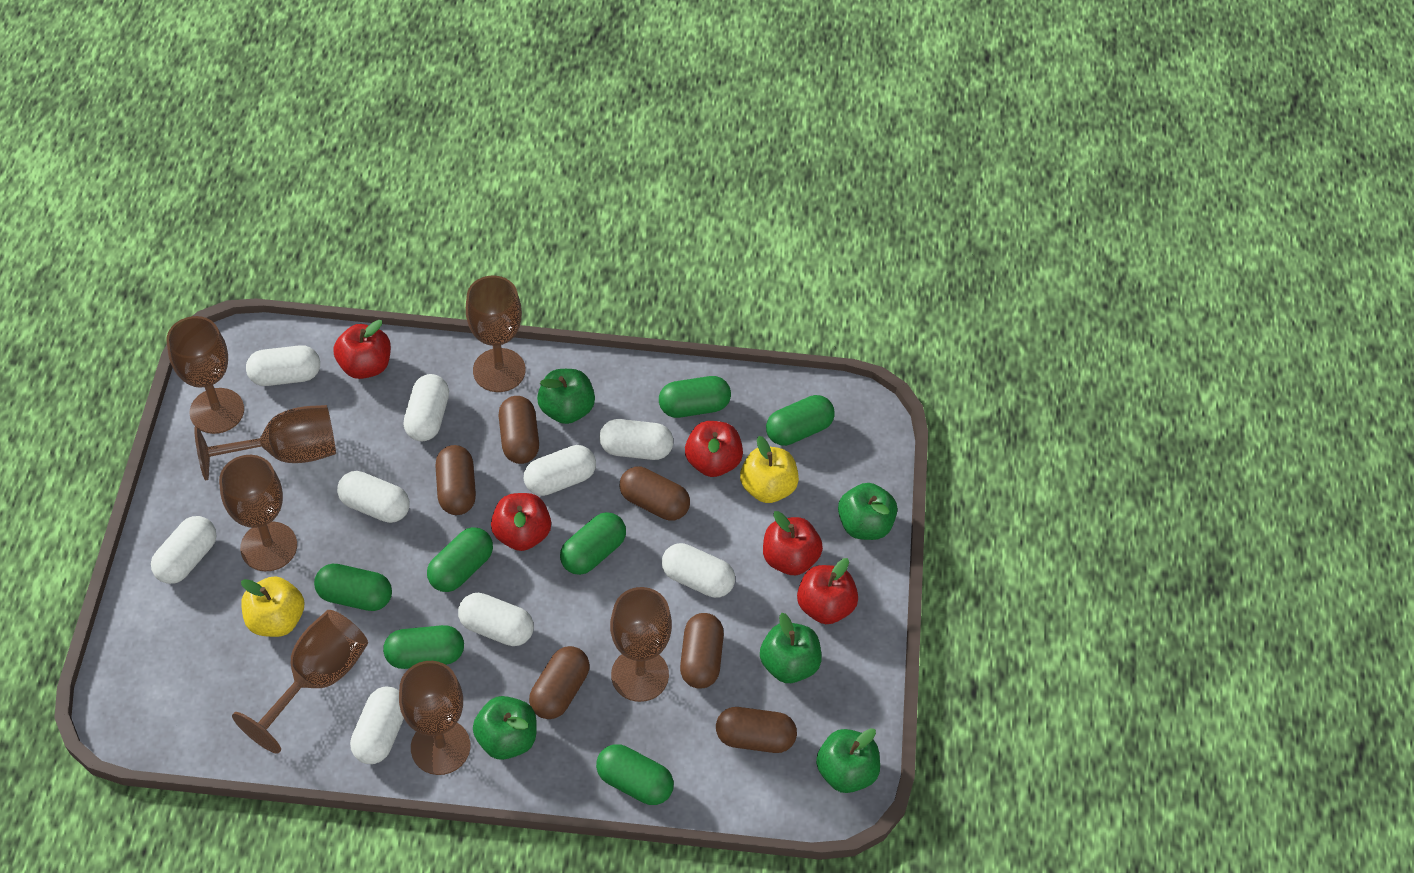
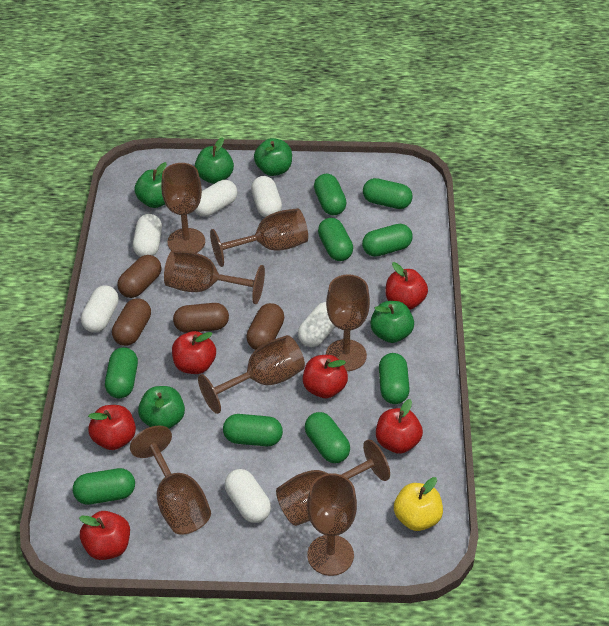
brown capsule: [435,445,476,515] [499,396,539,464] [529,646,590,719] [619,466,690,521] [680,613,724,689] [716,707,797,753] = 6 -> [112,298,151,346] [117,255,161,298] [173,303,229,333] [246,303,284,350] = 4
brown goblet: [166,316,244,434] [194,405,336,481] [219,455,297,571] [232,610,368,754] [399,661,470,775] [466,275,526,392] [610,587,672,702] = 7 -> [130,426,211,535] [161,163,205,253] [164,250,265,304] [198,335,305,414] [210,208,308,267] [276,439,390,526] [307,473,357,576] [326,274,370,371] = 8
green capsule: [314,564,392,611] [383,625,464,669] [427,527,493,592] [560,512,626,575] [596,744,674,805] [659,376,731,418] [766,395,835,446] = 7 -> [73,468,135,505] [105,347,138,398] [223,414,283,446] [305,412,350,463] [314,173,347,215] [318,218,353,261] [362,224,413,257] [363,178,413,209] [379,353,410,404] = 9
red apple: [333,320,391,379] [491,493,551,551] [685,421,743,477] [763,511,823,575] [797,558,858,624] = 5 -> [79,511,130,560] [88,405,136,450] [172,331,216,374] [303,355,348,398] [376,399,423,454] [385,262,428,310] = 6
white capsule: [151,516,216,584] [246,345,320,386] [337,471,410,523] [350,686,404,764] [403,374,449,441] [458,593,534,646] [524,445,596,496] [599,419,673,460] [662,543,735,598] = 9 -> [81,285,119,333] [133,214,162,257] [195,180,238,217] [225,469,271,523] [251,176,282,217] [298,302,336,347] = 6
yellow apple: [241,576,304,637] [740,436,799,503] = 2 -> [394,477,443,531] = 1

